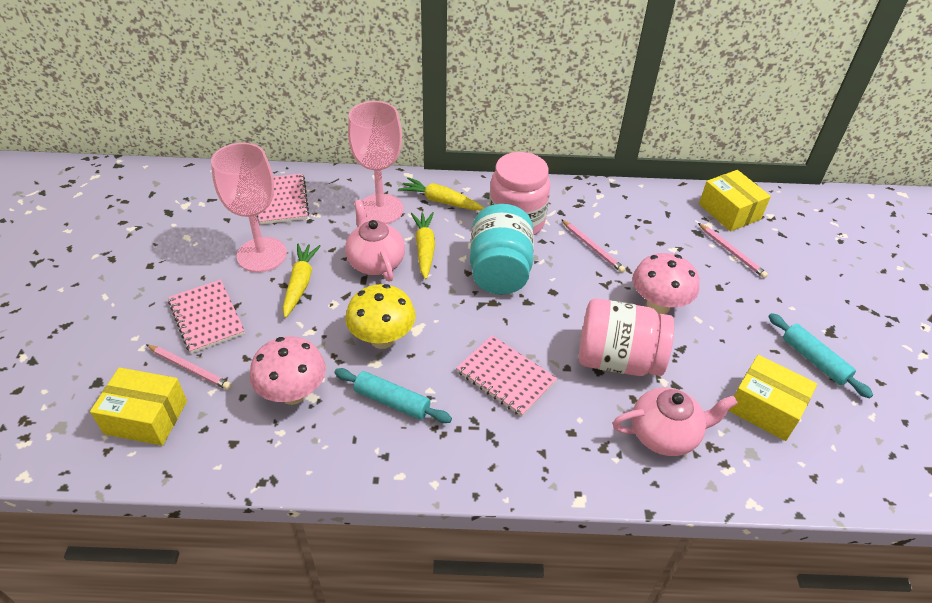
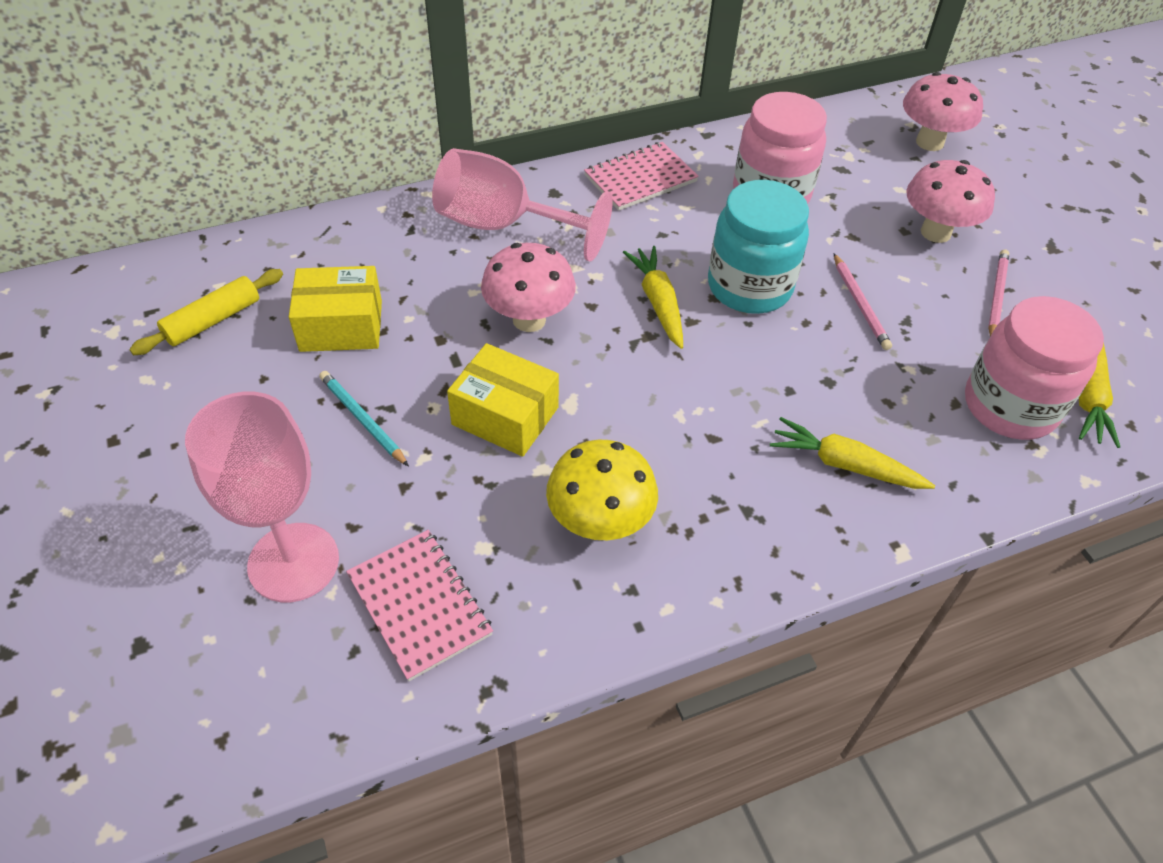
pink mushroom: [250,336,326,405] [633,253,699,314] = 2 -> [481,243,576,332] [903,72,983,151] [907,160,995,243] = 3
pink notebook: [168,280,245,354] [259,173,309,224] [456,336,557,417] = 3 -> [346,530,493,682] [584,142,699,211] = 2
pink pencil: [147,345,232,390] [561,219,626,273] [698,223,768,278] = 3 -> [834,254,892,350] [988,250,1009,336] = 2
pink teapot: [345,199,405,282] [613,387,738,456] = 2 -> none = 0
turquoise pencil: none = 0 -> [319,371,409,467] = 1
turquoise rolling pin: [334,368,452,423] [768,313,873,398] = 2 -> none = 0
yellow box: [90,367,187,445] [699,170,771,231] [728,355,817,441] = 3 -> [289,266,382,352] [447,343,559,457] = 2
yellow rolling pin: none = 0 -> [129,269,283,355] = 1

